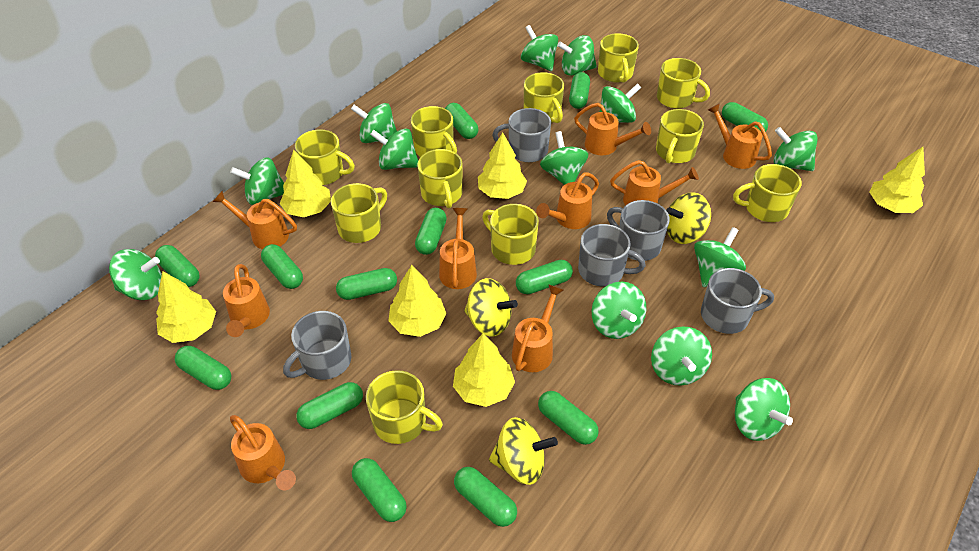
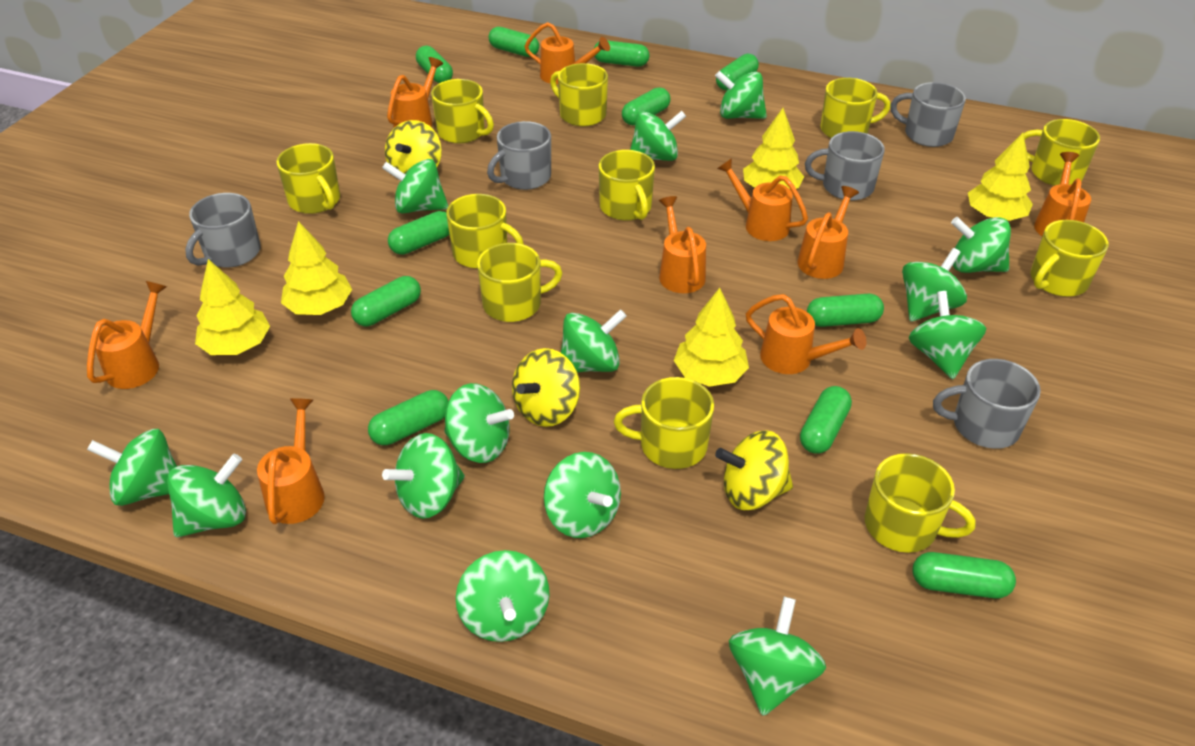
green capsule: [155,245,200,287] [175,346,231,390] [261,244,303,289] [296,382,363,429] [336,268,397,300] [352,458,407,522] [415,208,447,255] [445,103,478,139] [454,467,517,527] [516,260,573,294] [538,391,599,445] [569,72,590,109] [722,102,768,132] = 13 -> [351,276,421,326] [368,390,448,445] [388,211,450,255] [416,46,453,83] [489,27,539,57] [594,41,649,67] [622,87,671,125] [716,54,759,90] [800,386,852,454] [807,294,884,327] [912,552,1016,598] = 11
green spinning top: [109,249,162,300] [230,157,284,205] [351,103,397,143] [370,128,418,170] [521,25,558,71] [540,131,588,185] [557,35,597,76] [592,282,646,339] [600,83,641,123] [651,326,712,386] [694,227,746,287] [735,378,793,441] [773,127,818,171] = 13 -> [87,429,177,506] [167,454,246,537] [382,159,448,213] [382,433,465,519] [444,383,514,463] [456,550,550,642] [544,452,621,538] [561,309,627,372] [630,111,686,161] [715,71,767,119] [729,597,826,716] [902,248,967,321] [909,291,986,379] [951,217,1011,273] = 14
yellow tree: [156,271,216,343] [280,150,331,217] [388,265,447,337] [453,333,515,407] [478,132,527,199] [870,147,925,213] = 6 -> [195,259,270,355] [281,221,352,315] [674,288,749,387] [743,108,804,189] [968,133,1033,221] = 5

